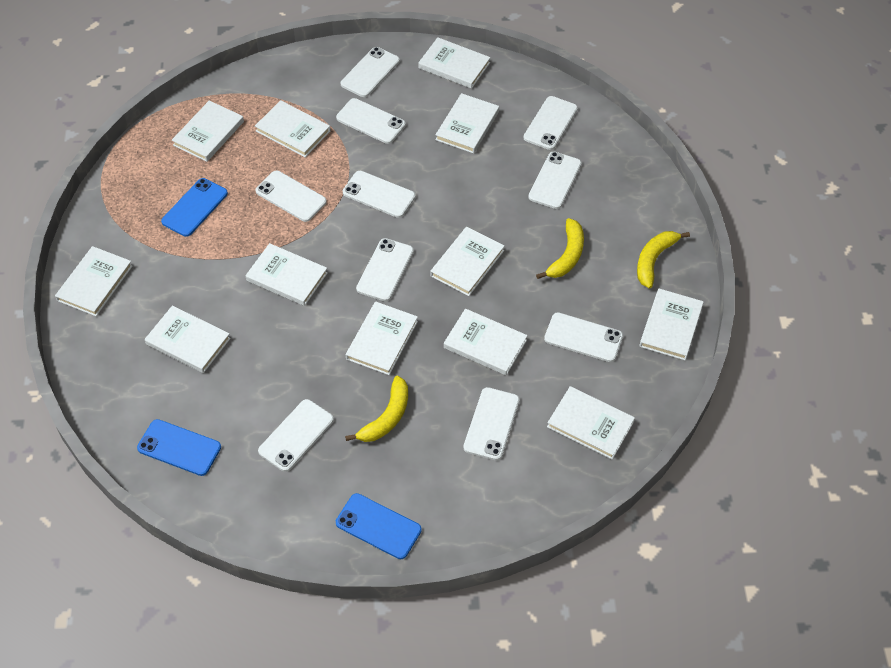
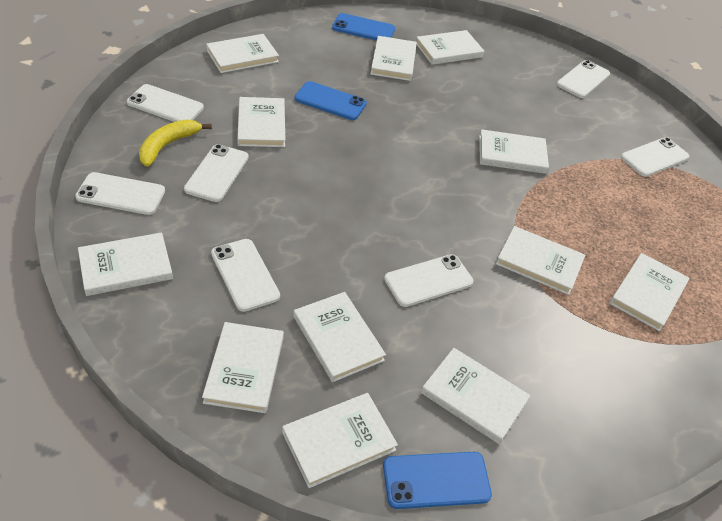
white phone: [256,171,327,222] [258,399,334,472] [336,98,406,144] [341,47,400,97] [343,171,415,218] [356,238,414,301] [463,387,519,460] [524,96,578,150] [528,152,582,209] [544,312,623,362] = 10 -> [75,172,165,215] [127,84,204,122] [184,144,249,202] [211,239,280,312] [384,254,473,307] [557,60,610,98] [621,137,689,177] = 7
yellow banana: [345,376,408,442] [536,218,584,279] [637,231,690,289] = 3 -> [139,119,212,167] = 1

